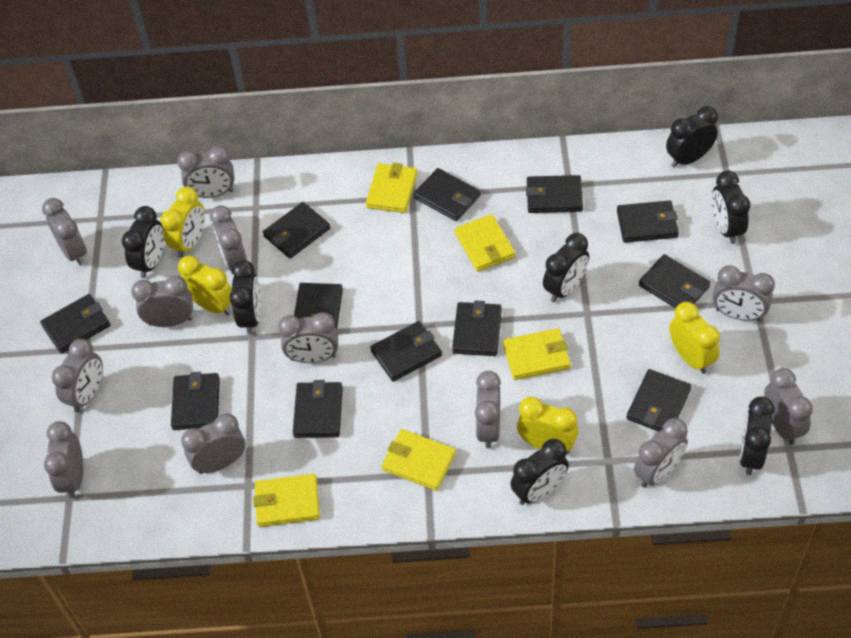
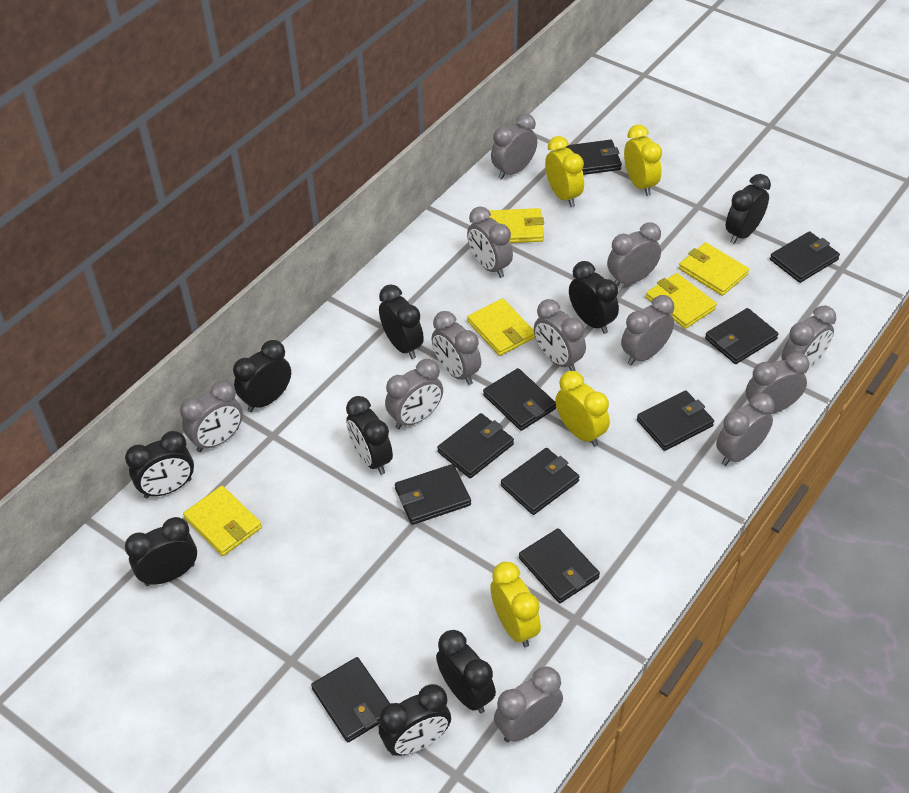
black clock: [122,206,164,278] [230,260,261,334] [510,439,569,505] [543,233,589,302] [666,106,718,168] [712,170,750,244] [739,396,774,475] = 7 -> [125,431,194,498] [125,517,197,586] [233,340,291,412] [346,396,393,475] [379,284,424,359] [379,684,451,756] [436,630,496,714] [569,261,619,334] [726,174,771,244] = 9
black wallet: [40,294,111,353] [171,372,220,430] [263,202,330,259] [293,380,343,438] [294,283,343,329] [370,321,442,381] [414,168,480,221] [452,300,502,356] [526,175,583,213] [617,200,679,243] [627,369,691,432] [639,254,711,308] = 12 -> [311,657,390,742] [395,464,471,525] [437,413,514,478] [483,368,556,431] [501,448,579,515] [519,528,600,603] [566,140,622,175] [637,390,714,451] [705,308,779,364] [770,231,840,283] = 10

